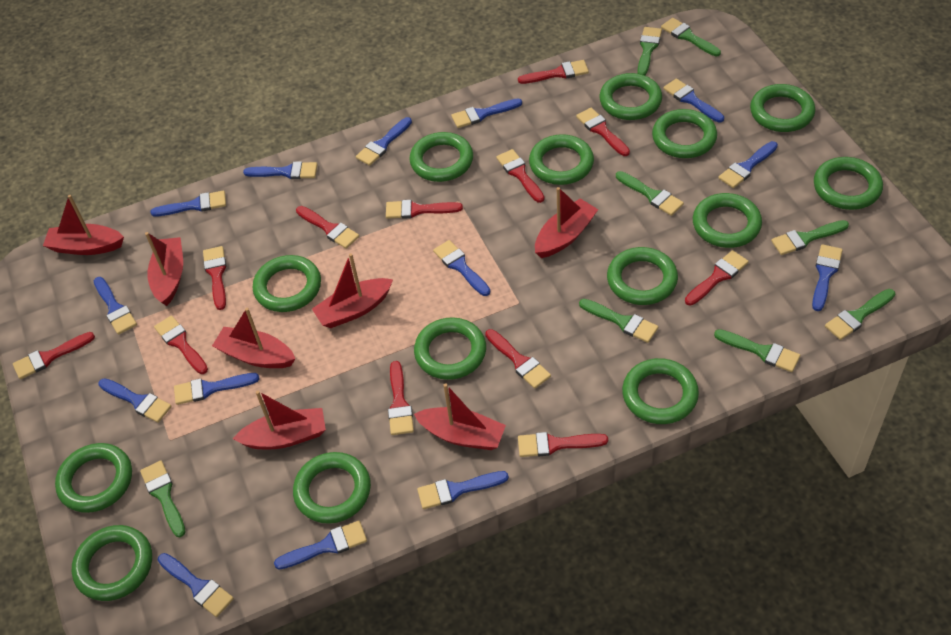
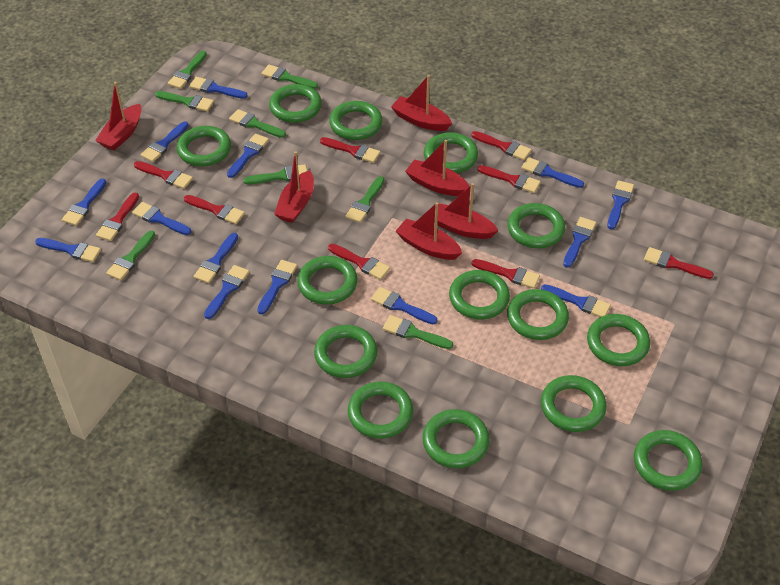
red boat: [43,195,124,255] [145,232,183,306] [212,308,296,368] [233,391,326,450] [312,253,393,328] [414,383,506,450] [535,187,599,258] = 7 -> [95,82,141,150] [274,151,314,223] [391,75,452,131] [396,202,462,260] [405,140,471,196] [434,183,499,239] = 6
red brush: [13,332,95,379] [154,315,208,374] [203,246,227,310] [296,206,359,249] [386,200,463,219] [388,361,414,435] [485,329,551,389] [496,149,545,203] [518,60,589,84] [518,432,608,457] [576,108,630,156] [685,250,749,306] = 12 -> [96,193,139,241] [134,161,193,189] [184,195,245,224] [320,137,380,163] [328,244,390,280] [471,131,531,160] [471,259,540,289] [477,165,541,193] [644,247,714,279] = 9

